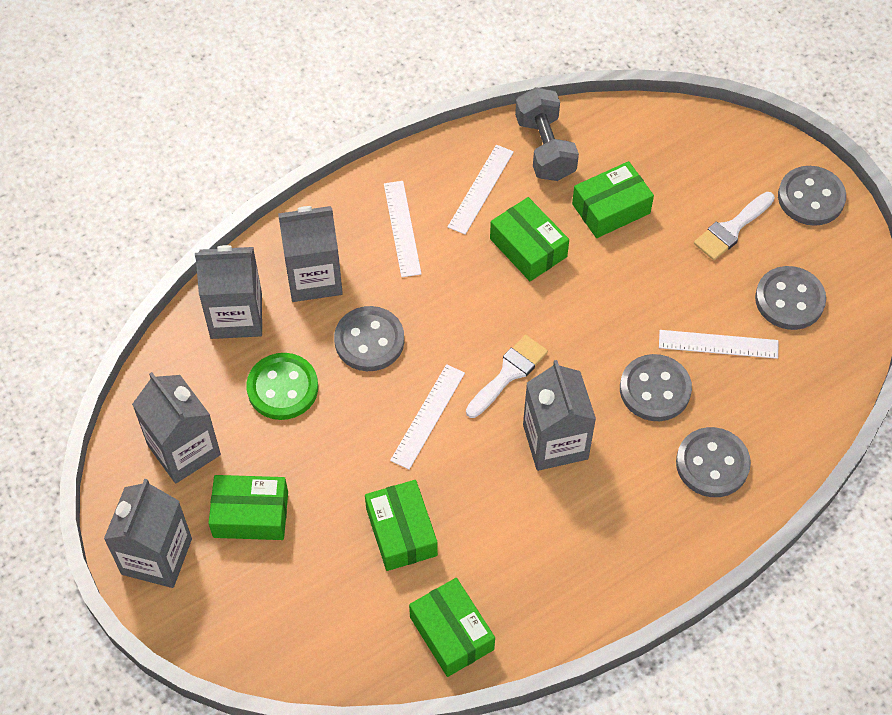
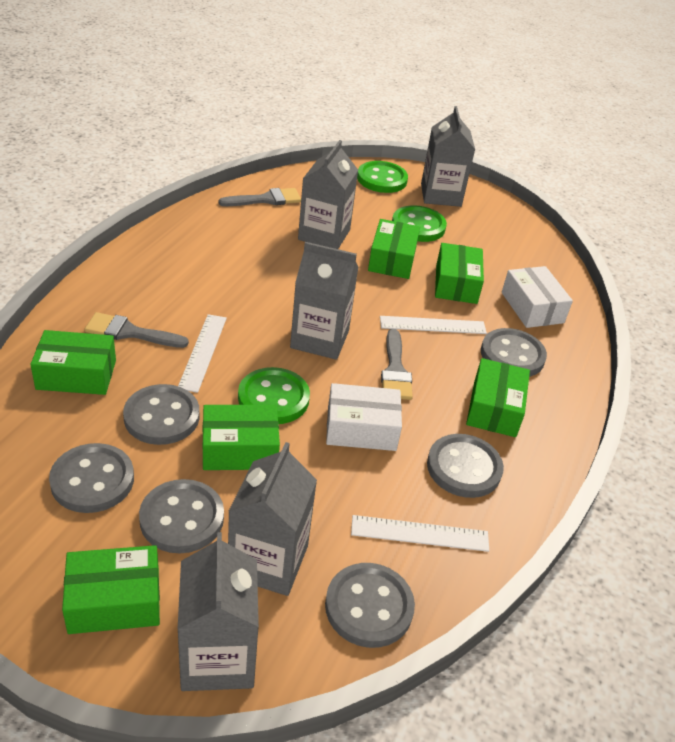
green box: [209,475,288,540] [365,480,438,571] [409,578,495,677] [490,197,569,281] [572,161,654,238] = 5 -> [30,330,116,395] [62,545,160,634] [203,405,280,470] [368,219,420,279] [435,243,484,304] [466,358,530,437] = 6
green button: [246,353,318,420] = 1 -> [238,367,310,424] [357,161,408,193] [392,205,447,242] = 3
grey brush: none = 0 -> [84,312,189,348] [219,188,301,206] [381,329,413,400] = 3
grey button: [334,306,404,371] [620,354,692,421] [676,427,751,497] [755,266,826,330] [778,166,846,226] = 5 -> [49,443,134,513] [123,384,200,445] [139,479,224,553] [325,563,415,648] [427,434,504,498] [481,328,547,377] = 6
grey dumbbell: [515,87,579,181] = 1 -> none = 0
white box: none = 0 -> [326,383,402,451] [502,266,573,328] = 2
white brush: [466,335,548,418] [694,192,775,260] = 2 -> none = 0
white ruler: [384,181,422,277] [390,364,465,470] [448,145,514,235] [659,330,778,359] = 4 -> [178,314,227,393] [351,515,489,552] [380,316,487,334] = 3

